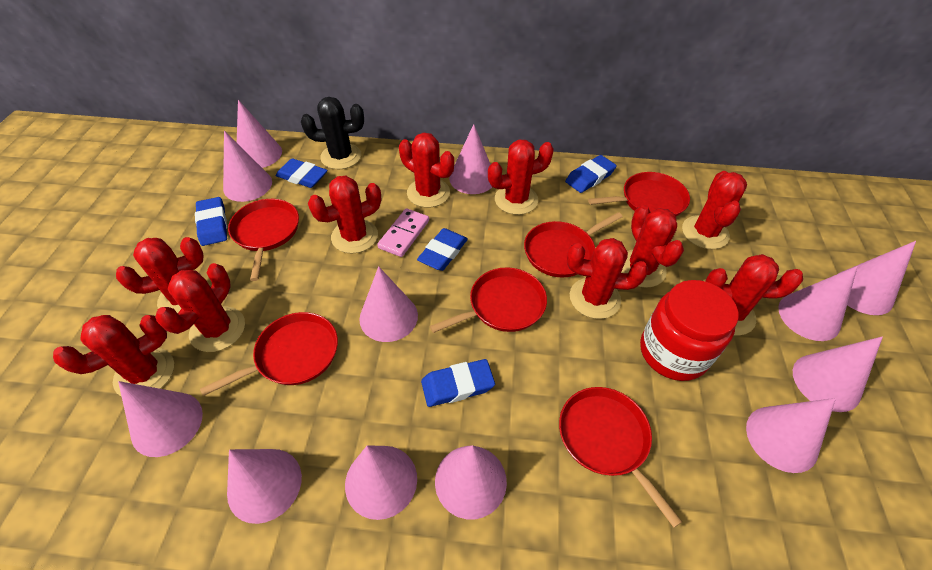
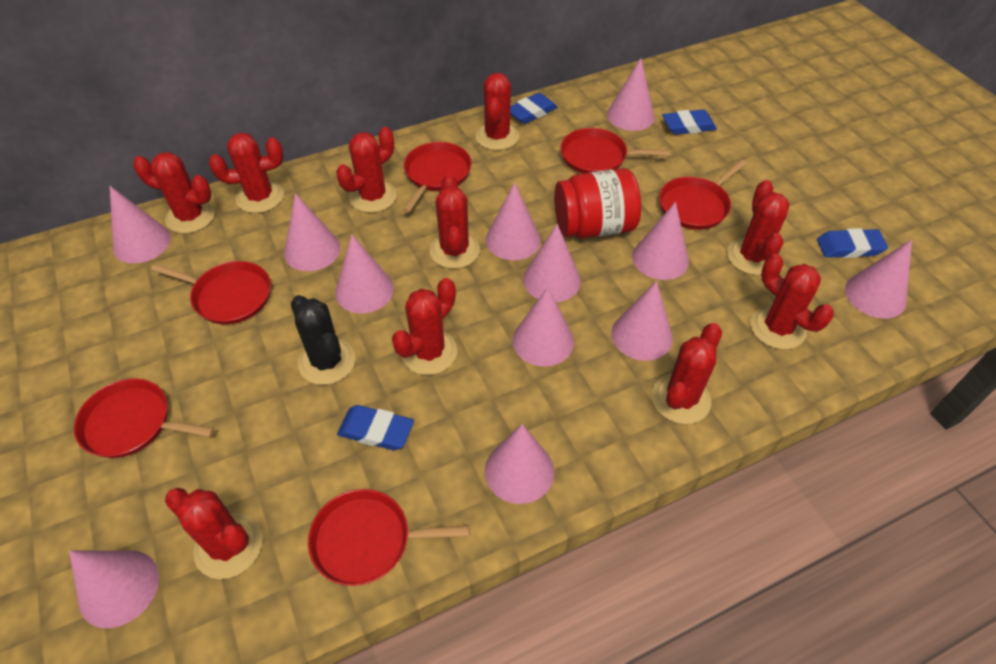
blue eraser: [195,197,227,246] [276,158,328,188] [417,228,468,271] [421,359,495,407] [565,155,617,193] = 5 -> [337,405,414,450] [510,93,558,124] [662,109,717,135] [817,228,888,258] = 4
pink domino: [377,208,429,257] = 1 -> none = 0

